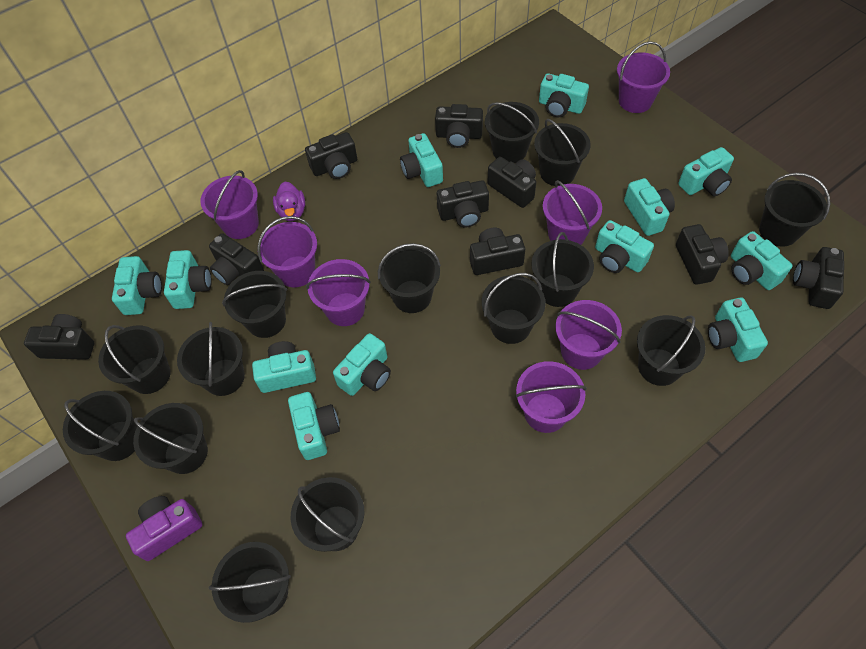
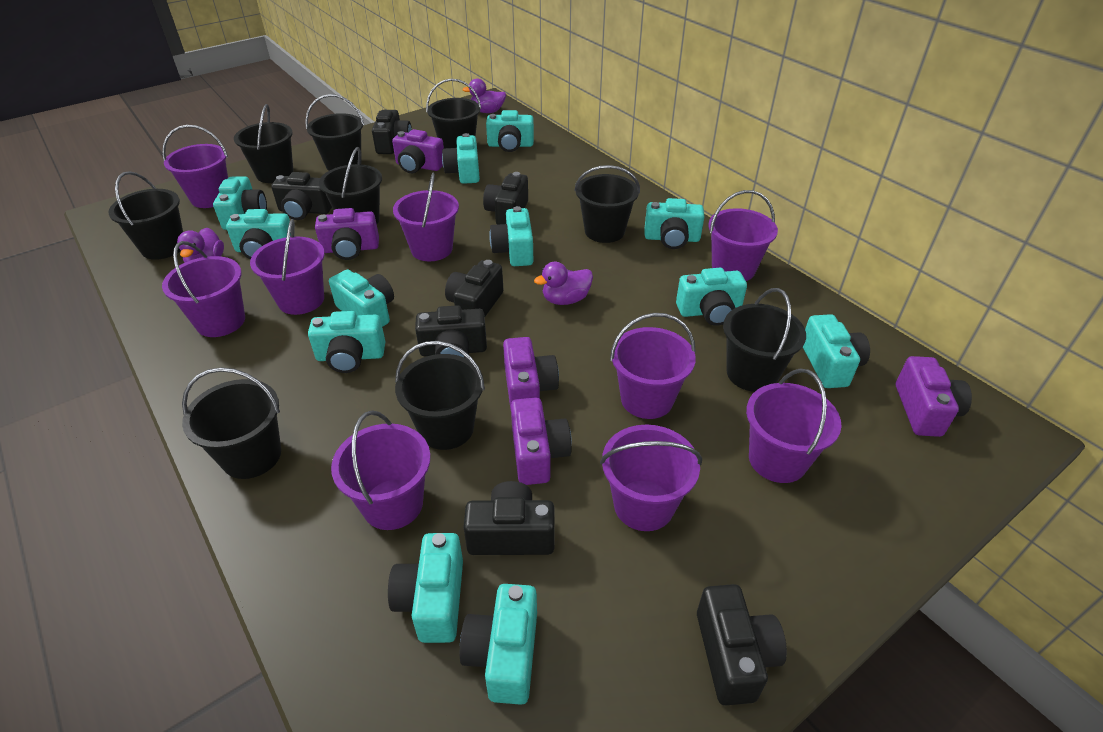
black bucket: [63,391,137,461] [98,325,171,394] [133,403,208,474] [177,322,245,396] [209,542,291,623] [222,271,287,338] [291,477,364,552] [378,243,441,313] [482,273,546,344] [485,102,539,163] [531,232,594,307] [534,119,591,186] [637,315,706,386] [759,173,831,247] = 14 -> [108,171,183,260] [182,367,281,479] [234,104,294,183] [305,94,364,171] [319,147,382,224] [395,341,485,450] [426,79,481,148] [574,165,640,243] [723,288,806,392] = 9
black camera: [24,314,94,360] [209,233,264,285] [305,132,357,179] [435,104,483,148] [437,180,489,227] [470,228,525,275] [487,157,536,208] [676,224,729,285] [793,247,844,309] = 9 -> [271,172,332,220] [372,110,412,154] [415,305,487,359] [445,260,504,316] [464,481,555,555] [483,172,528,225] [697,584,787,706] = 7
purple bucket: [200,170,259,239] [257,216,317,287] [306,259,371,326] [515,361,587,433] [543,180,602,245] [555,300,622,370] [617,41,670,113] = 7 -> [162,125,228,208] [162,241,245,337] [250,219,325,315] [331,410,431,530] [393,173,459,261] [600,425,702,531] [610,313,696,419] [708,190,778,281] [746,368,842,483] = 9
purple camera: [126,496,202,561] = 1 -> [315,208,379,260] [392,129,444,173] [503,337,559,410] [511,398,572,485] [896,356,972,437] = 5
purple duck: [273,182,305,221] = 1 -> [177,228,224,263] [462,78,506,113] [534,262,593,305] = 3

